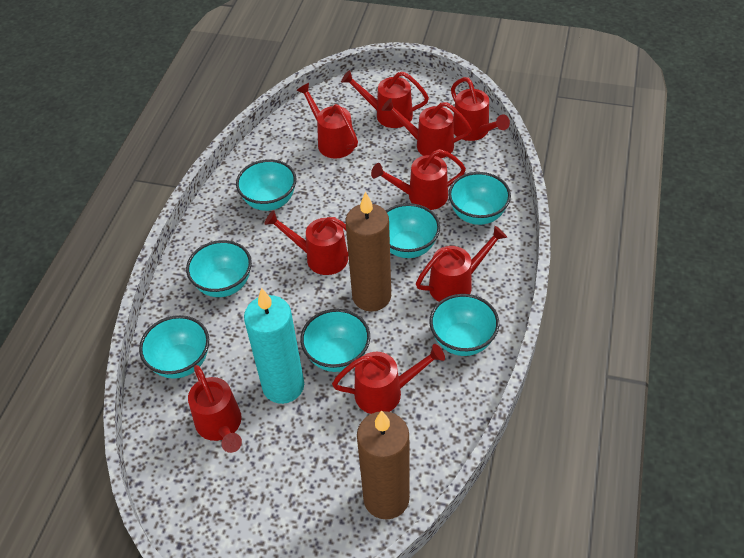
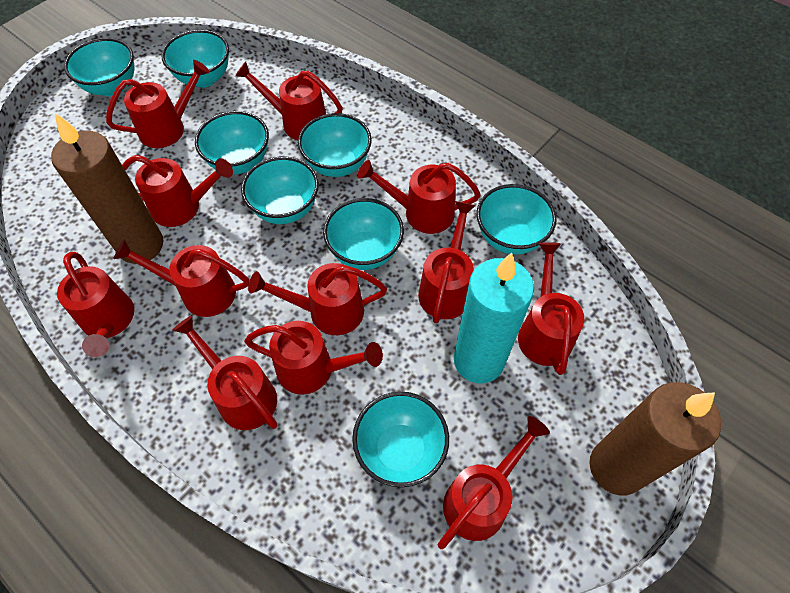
red watering can: [188,365,242,453] [264,210,348,275] [296,83,358,159] [332,344,445,414] [341,70,429,128] [371,149,466,210] [382,98,472,158] [416,226,507,302] [451,77,510,141] = 9 -> [57,252,134,357] [106,60,210,148] [113,239,249,317] [122,155,233,227] [172,315,277,430] [235,61,343,140] [244,321,383,395] [248,263,387,335] [358,160,481,234] [418,201,476,323] [438,416,550,549] [518,242,584,375] = 12
turquoise bowl: [139,315,209,379] [186,240,252,297] [236,159,296,211] [300,309,370,372] [386,203,440,258] [429,294,499,356] [448,172,511,225] = 7 -> [64,38,134,96] [161,30,229,88] [195,111,269,175] [241,157,319,224] [298,113,372,177] [323,198,404,270] [352,392,449,487] [477,184,556,255] = 8

